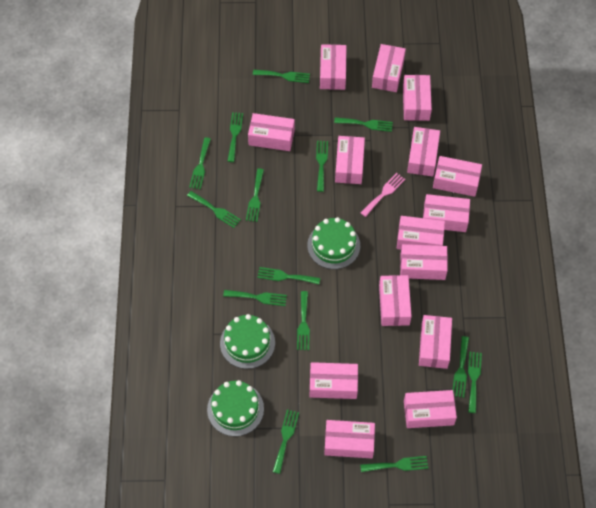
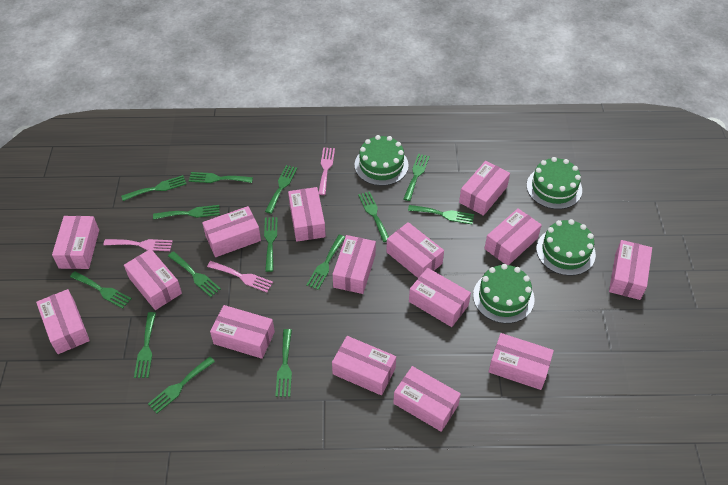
green cake: [207,380,264,436] [220,314,275,369] [307,217,360,269] = 3 -> [355,135,409,186] [473,264,535,324] [526,157,582,209] [536,219,596,276] = 4
pink fork: [361,173,405,217] = 1 -> [103,239,173,251] [207,261,273,292] [318,147,335,195] = 3

